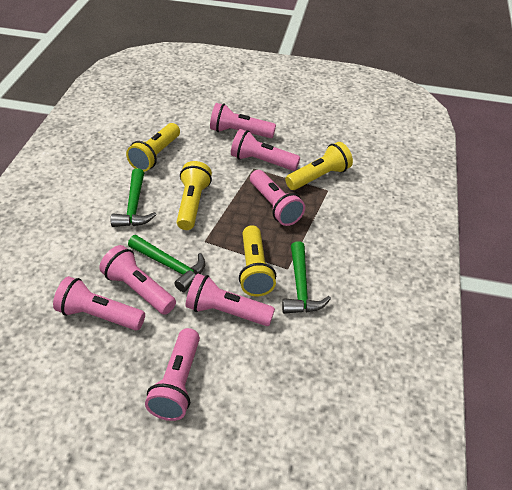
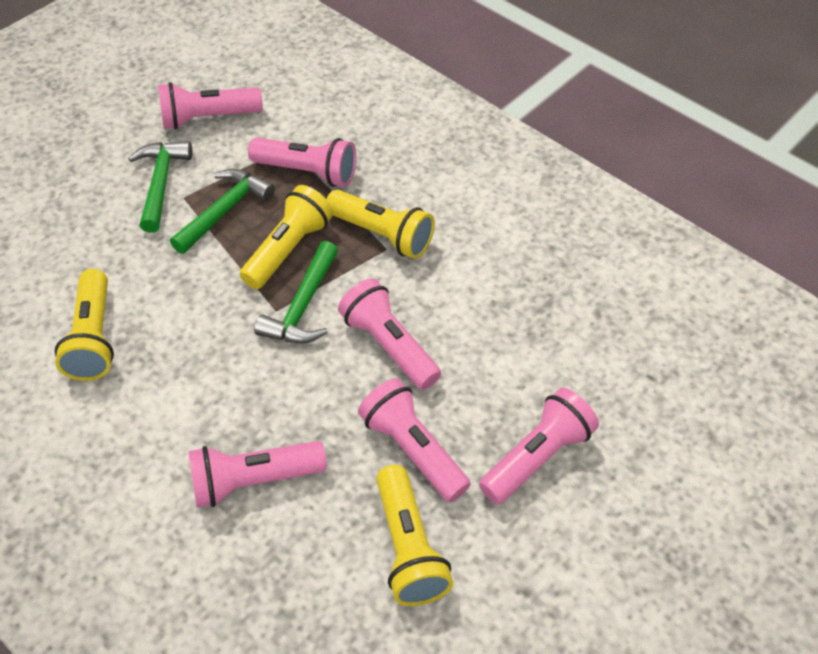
pink flashlight: [53,276,145,330] [99,245,176,315] [145,328,200,421] [186,274,275,326] [210,103,276,138] [231,129,300,171] [250,170,305,226] = 7 -> [158,82,263,129] [188,441,327,507] [248,137,356,187] [338,278,441,390] [358,378,471,502] [479,388,599,504] = 6

